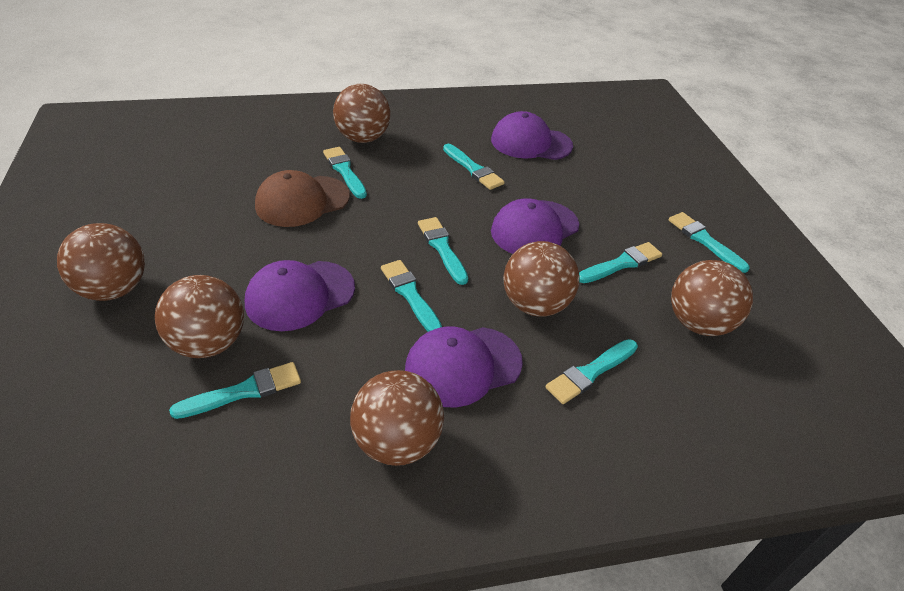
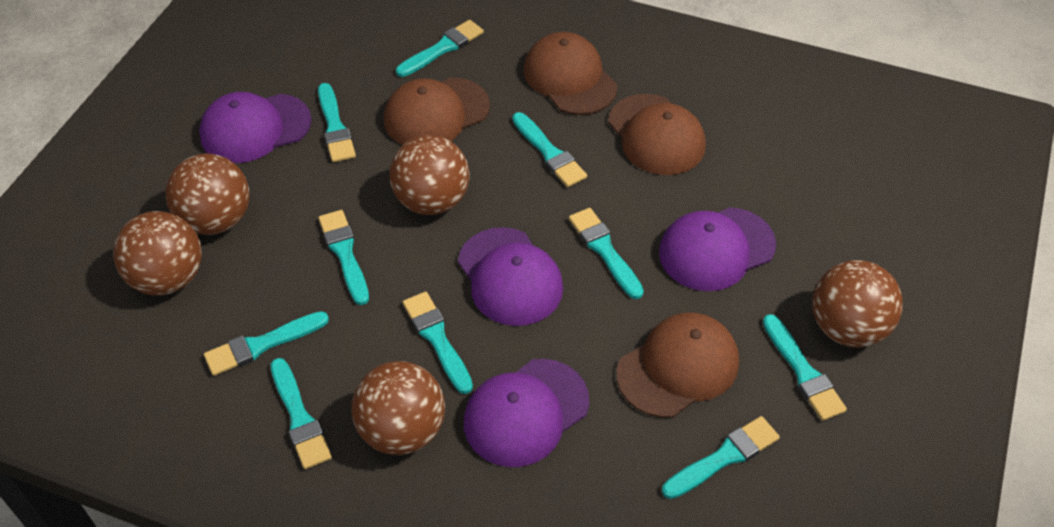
brown ball: [57,223,145,301] [155,275,244,358] [333,84,391,143] [350,370,444,466] [503,241,579,317] [671,260,753,336] = 6 -> [113,211,202,295] [166,154,250,235] [351,361,445,455] [389,135,470,215] [812,260,903,347] = 5
brown cap: [255,170,350,227] = 1 -> [384,77,490,145] [523,32,617,115] [608,94,706,175] [617,312,739,418] = 4
turquoise brush: [169,362,301,419] [323,147,367,199] [381,260,442,332] [418,217,468,285] [443,144,505,190] [546,339,638,404] [579,242,662,283] [669,212,749,273] = 8 -> [204,311,329,376] [271,358,332,469] [318,83,356,162] [318,210,369,305] [396,20,484,77] [403,292,473,394] [512,112,587,187] [569,208,644,299] [662,416,780,499] [763,314,847,421] = 10

